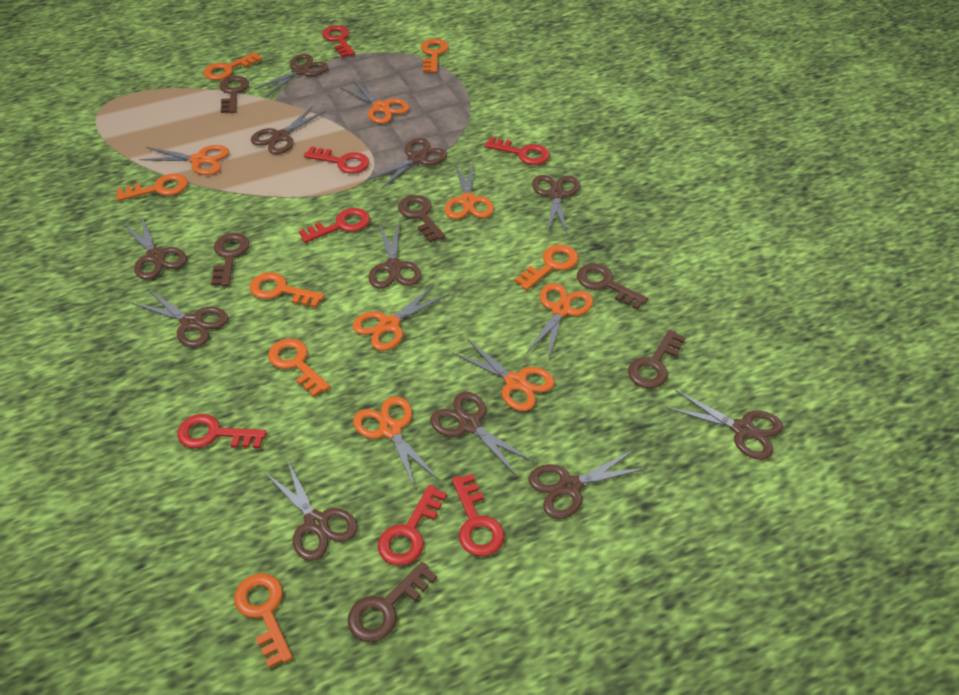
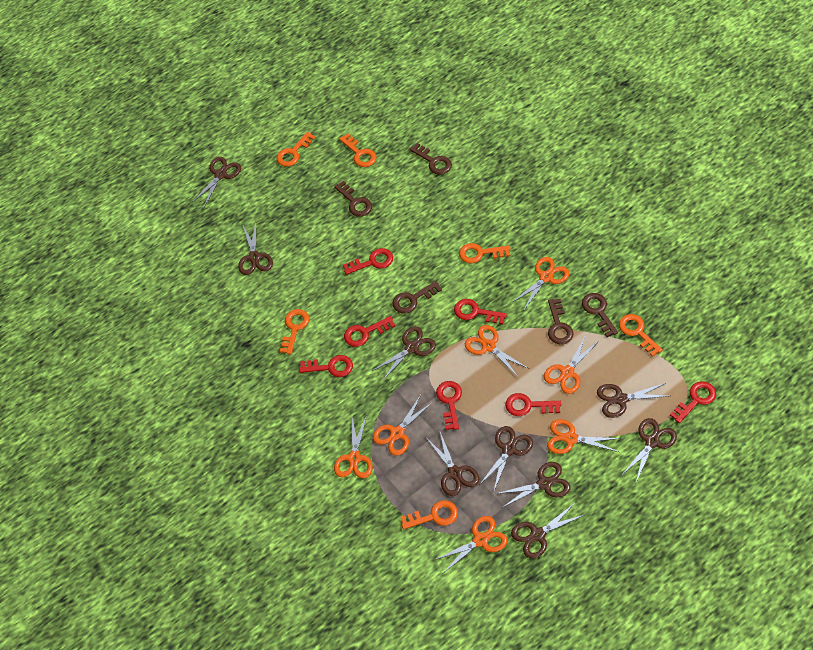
brown key: [211,233,250,286] [220,76,249,113] [348,562,437,642] [398,195,445,242] [577,263,648,310] [628,329,686,388] = 6 -> [334,181,372,217] [392,281,442,314] [410,143,452,175] [548,299,573,344] [582,293,618,337] = 5
brown scissors: [122,217,187,280] [132,289,228,348] [251,106,326,154] [254,54,328,97] [265,459,358,561] [367,138,447,189] [369,223,421,289] [430,392,534,476] [529,449,647,519] [532,175,580,236] [666,390,783,460] = 11 -> [192,157,241,207] [238,222,273,275] [372,326,436,381] [426,432,479,496] [479,426,533,493] [495,462,571,508] [511,503,584,559] [597,383,668,418] [621,418,677,482] = 9
orange key: [116,173,188,201] [204,52,262,80] [234,574,293,668] [250,272,325,308] [268,339,330,397] [421,39,449,73] [515,245,578,290] = 7 -> [276,131,316,167] [280,309,309,355] [339,133,377,167] [401,500,458,530] [459,243,511,264] [619,314,663,357] = 6

